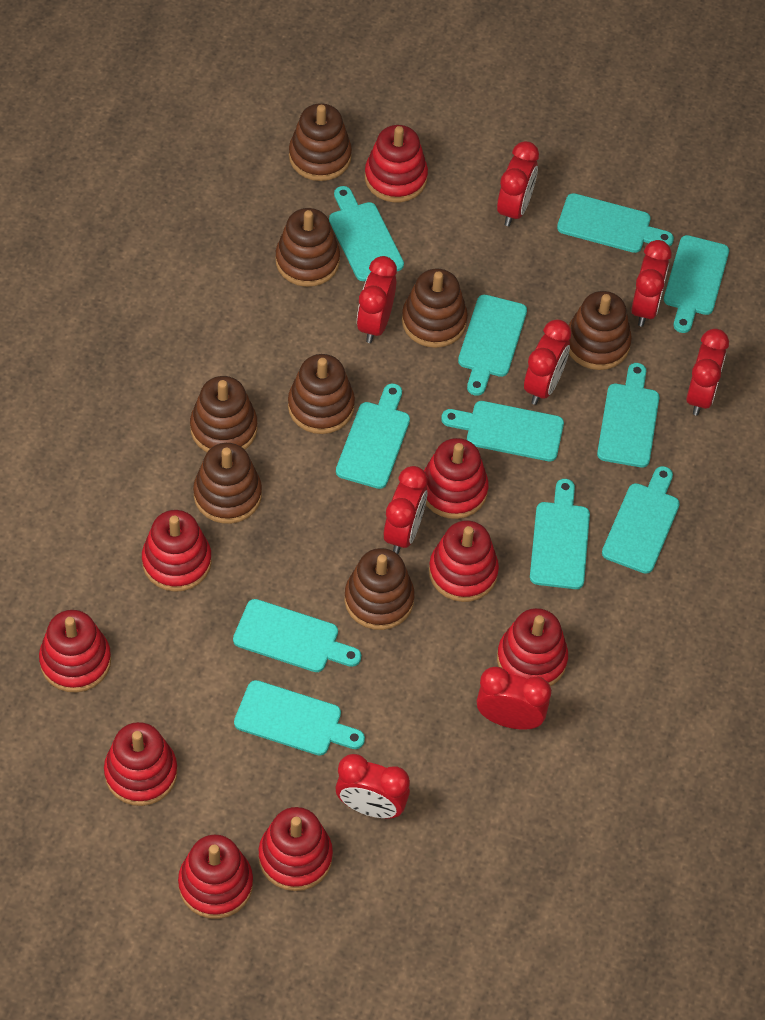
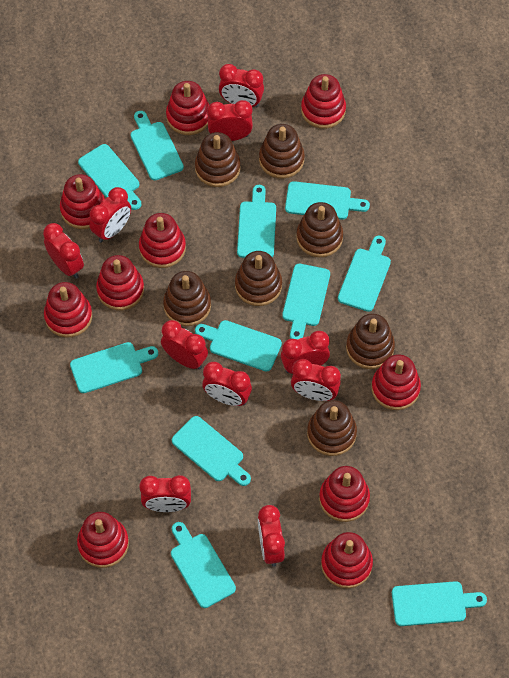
brown stacking toy: [190,376,258,452] [193,443,262,524] [275,208,340,287] [288,354,355,434] [289,103,352,181] [345,548,415,630] [402,269,468,348] [569,291,632,370] = 8 -> [163,271,211,326] [195,132,241,187] [235,251,282,306] [259,124,305,179] [296,202,343,257] [307,400,357,456] [346,314,395,369] = 7
red clock: [336,754,410,819] [357,256,397,343] [384,466,428,554] [477,667,551,730] [497,141,539,226] [524,319,571,405] [631,240,672,327] [686,329,729,416] = 8 -> [43,223,84,279] [89,187,131,242] [139,475,191,512] [161,320,208,370] [202,362,252,406] [207,100,253,141] [219,64,264,107] [258,505,285,567] [281,331,330,374] [291,359,341,401] = 10
red stacking toy: [39,610,111,693] [104,722,178,806] [142,510,212,592] [178,835,253,919] [258,807,333,891] [365,125,428,202] [424,438,489,519] [429,520,499,602] [497,608,568,686] = 9 -> [44,282,92,338] [60,174,105,229] [77,512,129,568] [96,255,144,310] [139,213,186,268] [166,81,209,135] [301,74,346,129] [319,466,370,522] [321,532,373,588] [371,354,421,410] = 10

